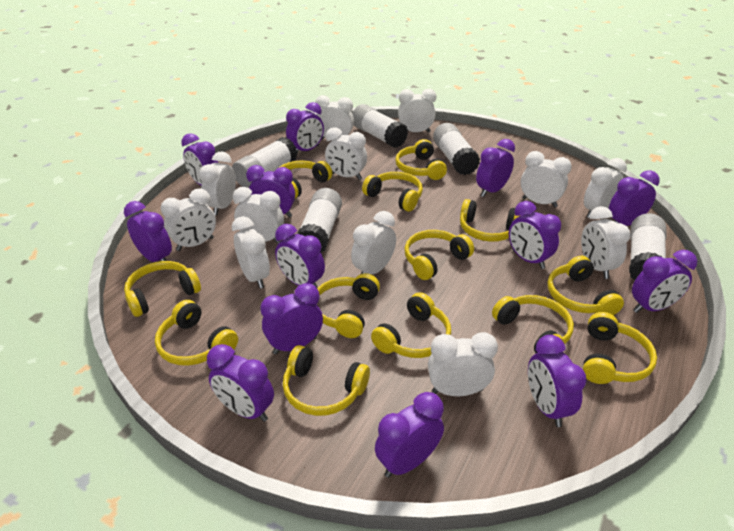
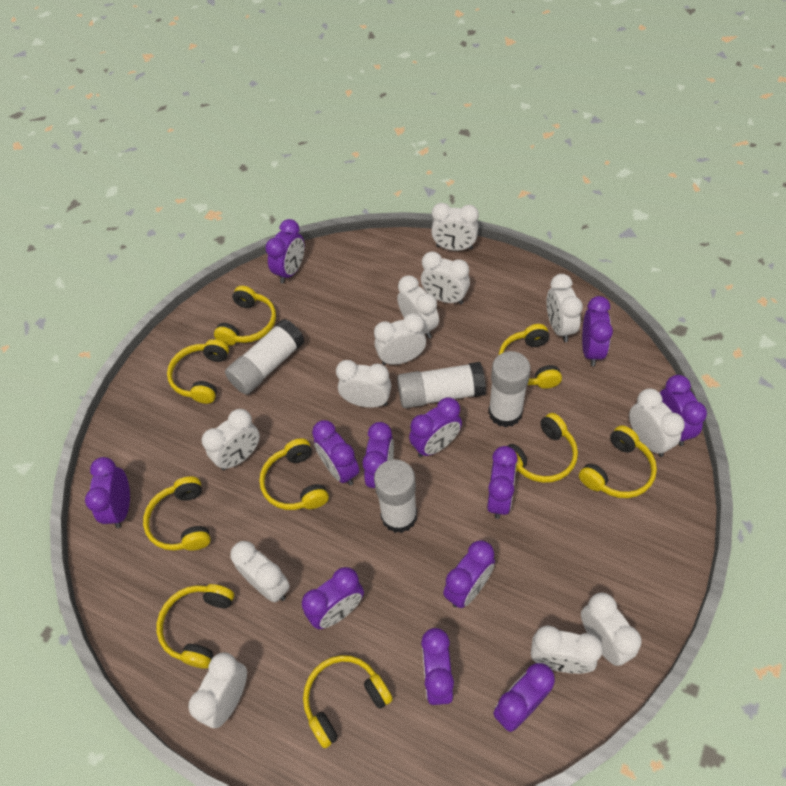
purple clock: [124,201,172,262] [181,133,218,185] [207,344,274,422] [246,165,295,218] [260,283,323,355] [275,224,325,288] [286,102,324,153] [375,392,444,478] [476,139,515,197] [509,201,561,269] [528,335,587,427] [609,170,660,226] [632,250,697,313] = 13 -> [85,457,130,528] [265,219,305,283] [302,567,364,629] [312,420,359,485] [363,422,394,488] [409,397,462,457] [421,628,454,705] [443,540,495,608] [487,446,518,519] [493,663,555,732] [582,296,613,366] [659,375,707,446] = 12
white glue stick: [232,137,297,187] [297,188,342,253] [352,104,408,148] [433,123,480,175] [629,213,666,281] = 5 -> [225,319,305,395] [374,459,417,533] [397,362,486,408] [488,351,531,427] = 4
yellow headphones: [124,261,201,317] [155,300,238,366] [278,161,332,199] [283,345,370,416] [317,273,380,338] [362,172,423,212] [371,292,451,358] [395,139,447,180] [404,230,474,280] [460,199,519,242] [492,295,574,353] [547,256,624,315] [583,312,657,384] = 13 -> [143,476,211,551] [157,584,234,669] [167,339,229,404] [214,286,276,345] [259,438,329,510] [303,655,393,748] [499,324,562,389] [507,413,578,483] [579,425,657,498] = 9

